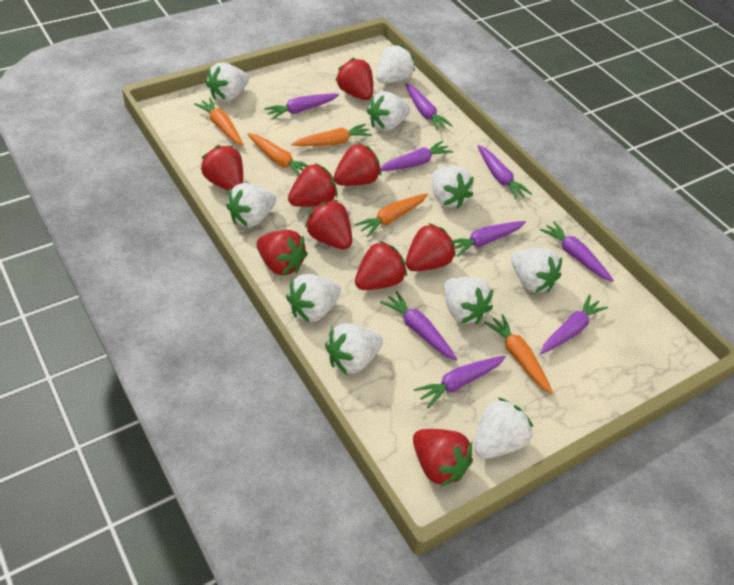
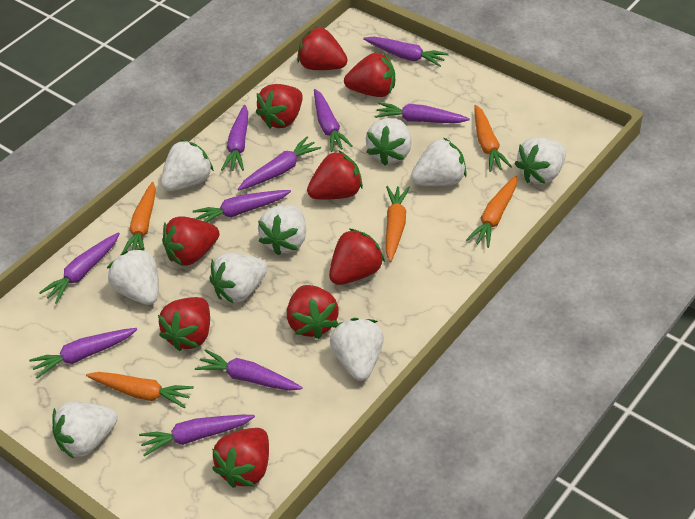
purple carrot: [264,93,339,120] [380,141,453,171] [380,291,457,360] [405,83,453,131] [414,356,506,408] [453,221,526,257] [477,145,532,200] [540,221,614,282] [541,295,608,354] = 9 -> [29,328,137,379] [39,232,120,304] [139,415,255,456] [193,190,291,222] [195,349,303,391] [221,105,248,171] [238,137,321,190] [314,89,352,152] [363,37,449,67] [375,102,470,123] = 10
white strawberry: [206,63,249,102] [226,183,276,227] [286,274,341,322] [325,323,383,375] [367,91,410,131] [376,45,415,83] [431,166,474,209] [444,277,493,324] [474,398,533,459] [511,248,562,292] = 10 -> [52,402,118,459] [107,248,159,305] [161,140,214,191] [209,253,267,304] [258,205,306,255] [330,318,384,381] [366,118,412,166] [411,137,467,186] [515,137,566,184] = 9

